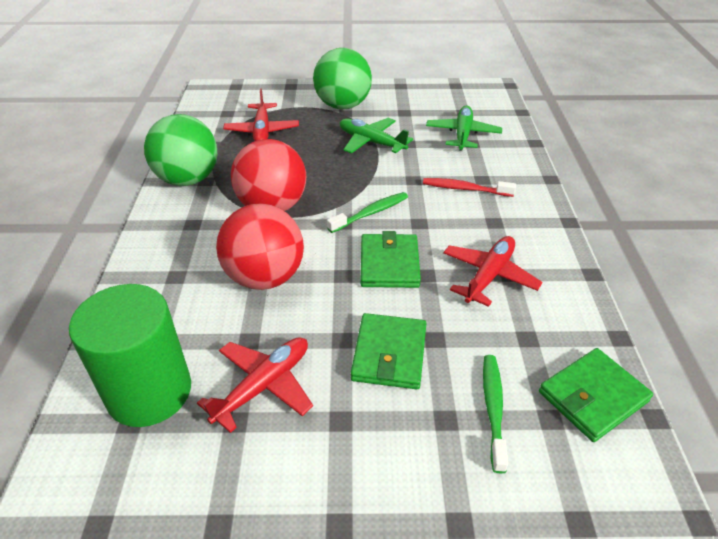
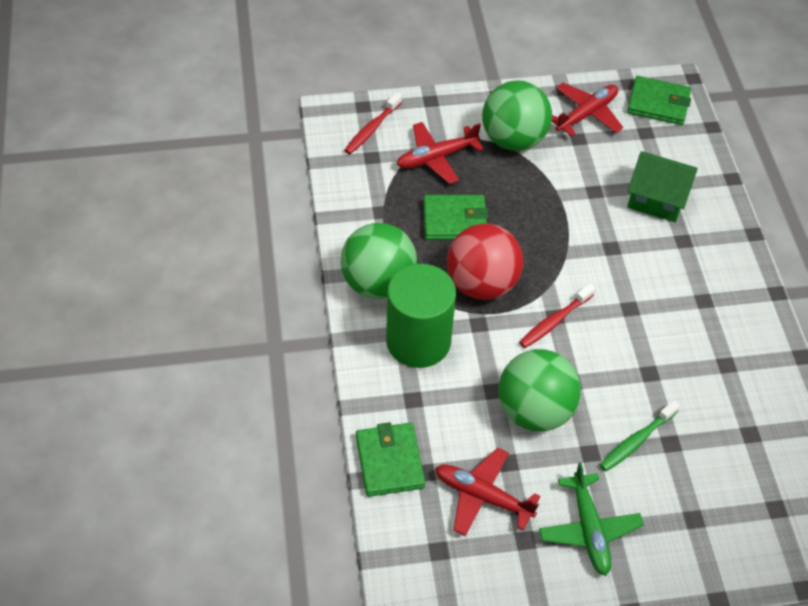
green ball: [144,114,217,186] [313,48,372,109] = 2 -> [340,223,417,299] [482,80,552,151] [499,349,581,431] = 3
green house: none = 0 -> [627,151,698,222] = 1
green plane: [340,118,413,154] [426,106,502,151] = 2 -> [539,462,644,576] = 1
green toothbrush: [327,192,408,233] [483,355,508,473] = 2 -> [600,400,680,471] = 1
red ball: [216,203,304,290] [231,139,306,211] = 2 -> [447,223,523,300] = 1
red toothbrush: [423,178,516,197] = 1 -> [344,92,402,154] [519,284,596,348] = 2

